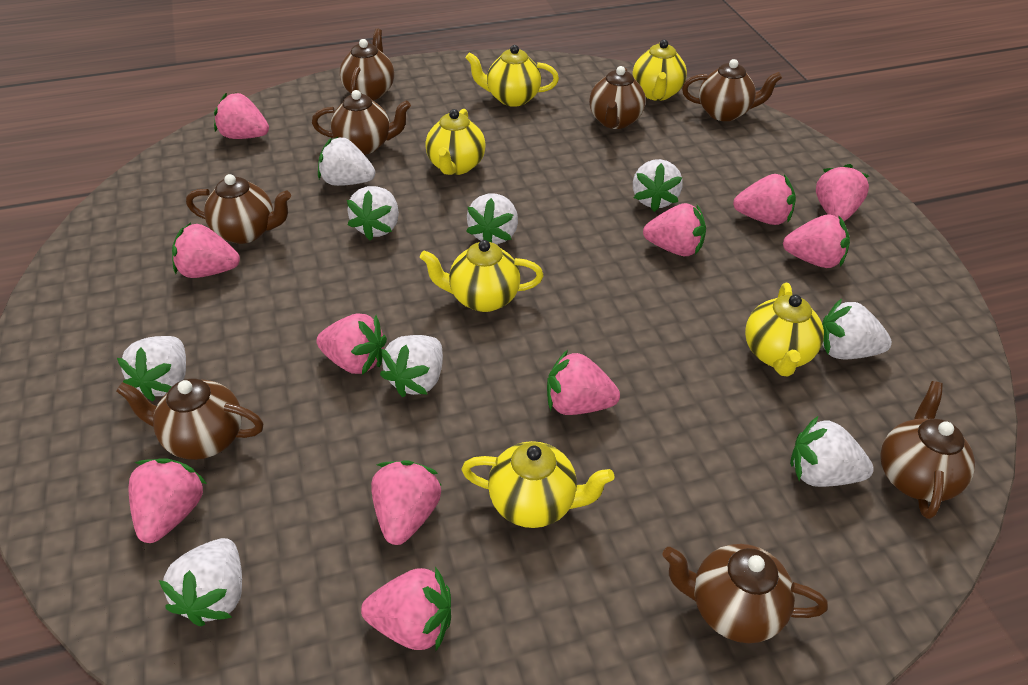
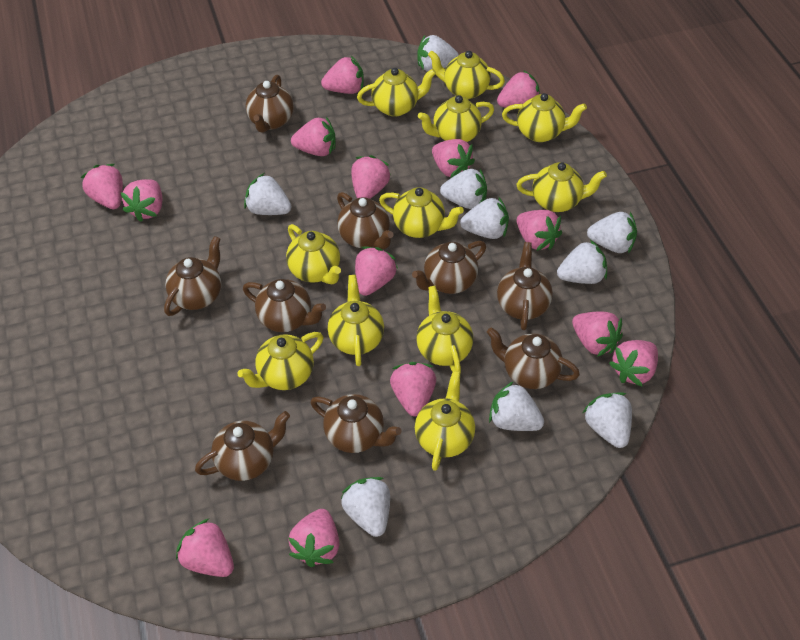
brown teapot: [116,379,264,460] [186,174,291,244] [312,90,411,155] [340,28,394,100] [589,66,646,129] [663,544,828,643] [682,59,782,121] [880,381,975,519] = 8 -> [164,236,221,316] [195,411,290,481] [243,279,326,332] [246,75,294,133] [311,394,401,453] [337,192,394,249] [412,241,486,294] [487,327,580,389] [497,242,553,330] = 9
pink strawberry: [129,458,207,543] [172,223,240,278] [214,93,269,139] [316,313,387,375] [361,567,451,651] [371,460,442,545] [547,350,620,415] [643,203,706,256] [733,174,796,225] [783,214,850,268] [816,164,869,221] = 11 -> [81,164,123,209] [120,179,162,222] [176,519,234,577] [288,509,339,567] [291,117,336,156] [321,56,364,94] [351,155,391,199] [355,247,398,296] [390,362,436,416] [432,139,475,178] [497,70,540,108] [517,210,562,251] [572,312,623,357] [609,340,658,386] = 14
yellow teapot: [420,240,543,312] [425,109,486,175] [461,441,615,528] [466,45,559,107] [633,40,687,101] [745,283,824,376] = 6 -> [237,332,323,390] [286,224,341,284] [328,275,384,366] [357,68,436,117] [379,187,464,238] [415,371,475,471] [416,286,473,373] [418,95,494,142] [428,51,505,99] [502,93,587,142] [516,162,607,212] = 11

